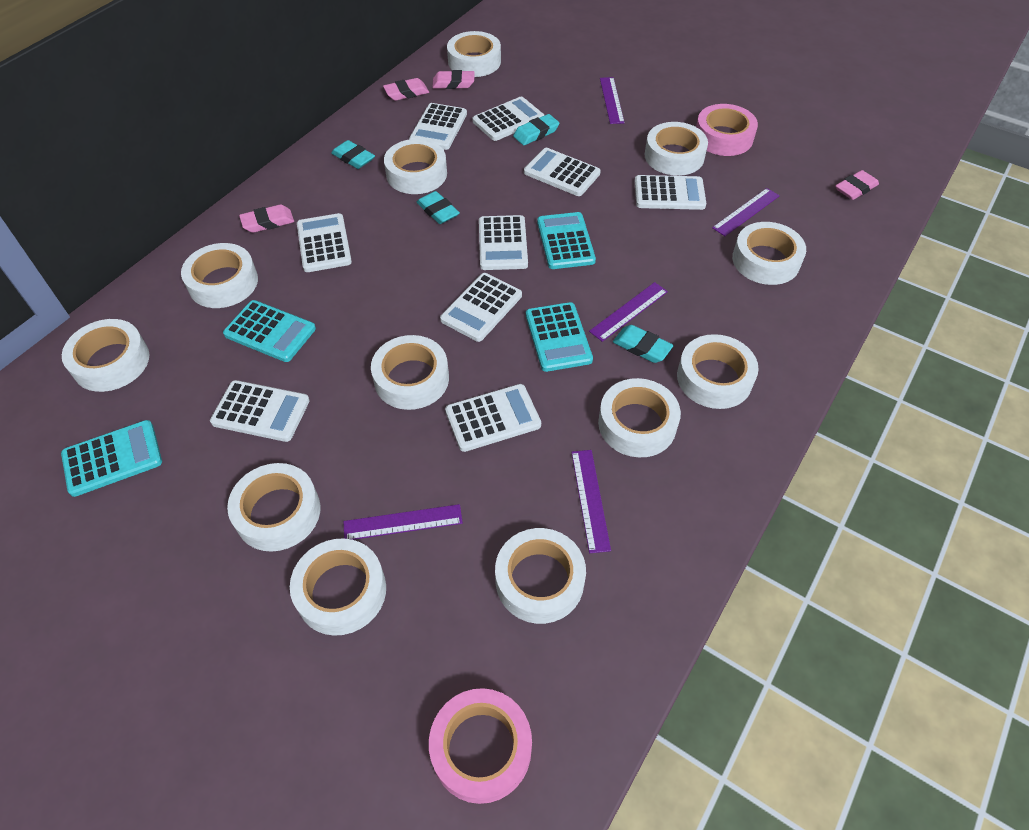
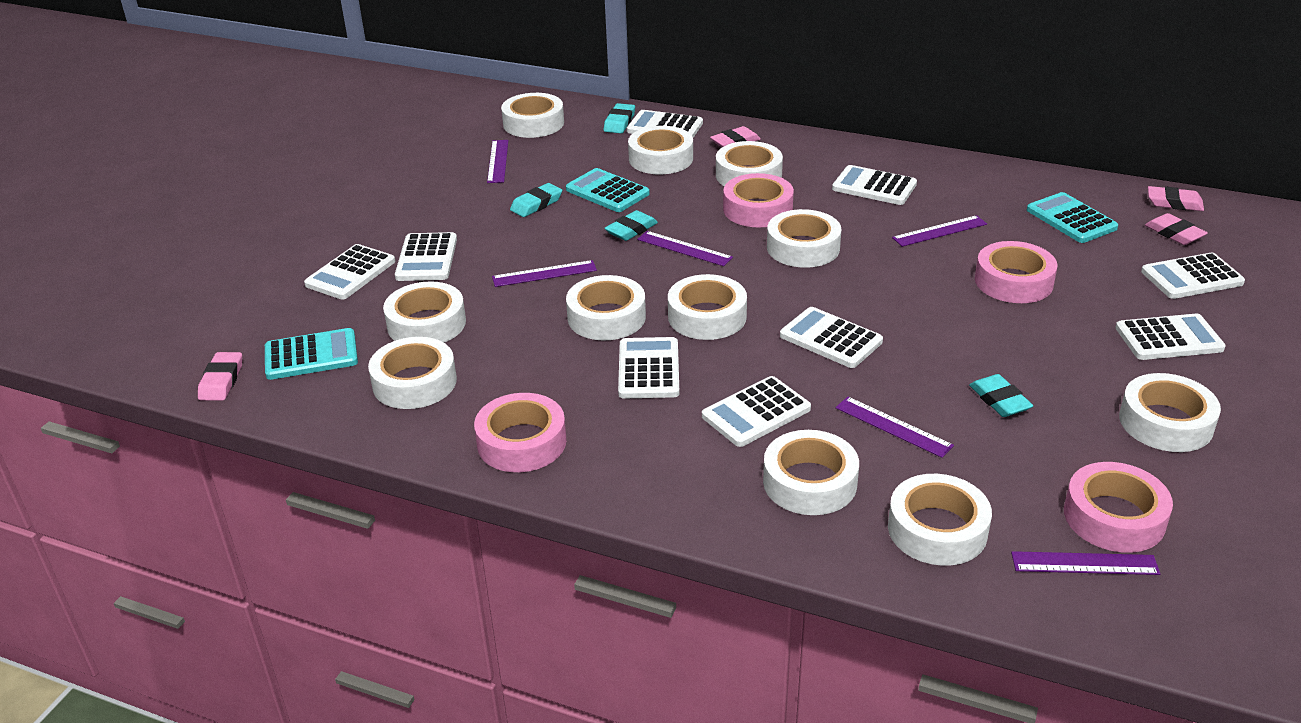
pink tape: [429,688,532,804] [696,104,758,156] = 2 -> [474,393,566,472] [723,173,794,228] [975,241,1058,303] [1064,462,1173,553] = 4
purple ruler: [343,504,463,540] [571,450,611,553] [589,282,668,342] [600,77,625,124] [712,188,780,236] = 5 -> [487,140,509,183] [492,260,597,287] [637,231,733,266] [836,397,954,458] [892,215,987,247] [1011,551,1160,575] = 6
turquoise calculator: [61,420,162,497] [223,300,316,362] [526,302,593,372] [537,212,596,269] = 4 -> [265,328,358,380] [566,168,650,212] [1027,192,1118,243] = 3
white tape: [62,319,150,392] [181,243,258,308] [227,463,320,552] [290,538,386,636] [371,335,449,410] [384,139,447,194] [447,31,501,77] [495,528,586,624] [598,378,681,457] [645,122,708,176] [677,334,759,409] [732,222,806,285] = 12 -> [368,337,457,409] [383,281,466,343] [501,93,564,138] [566,275,646,340] [628,126,693,174] [668,274,747,340] [716,141,783,186] [763,430,859,515] [767,209,841,268] [888,474,992,566] [1119,373,1221,452] = 11

